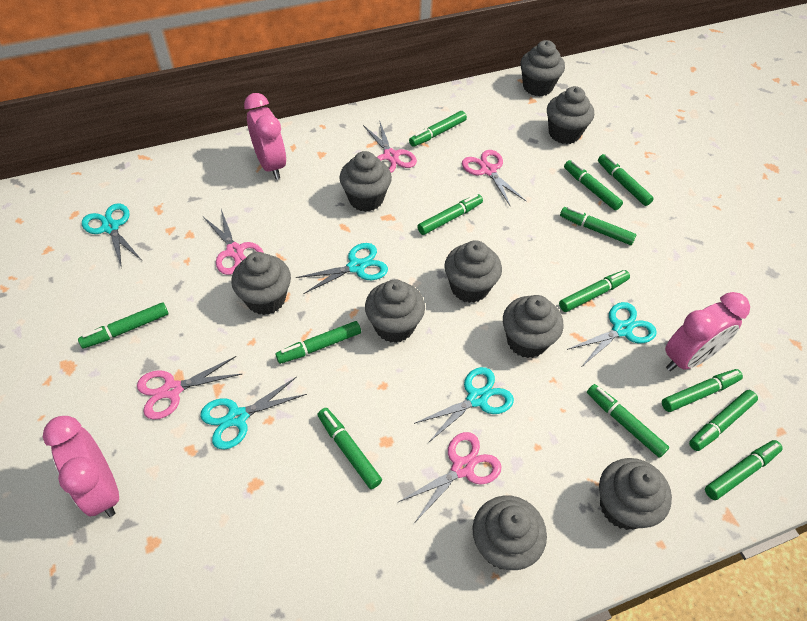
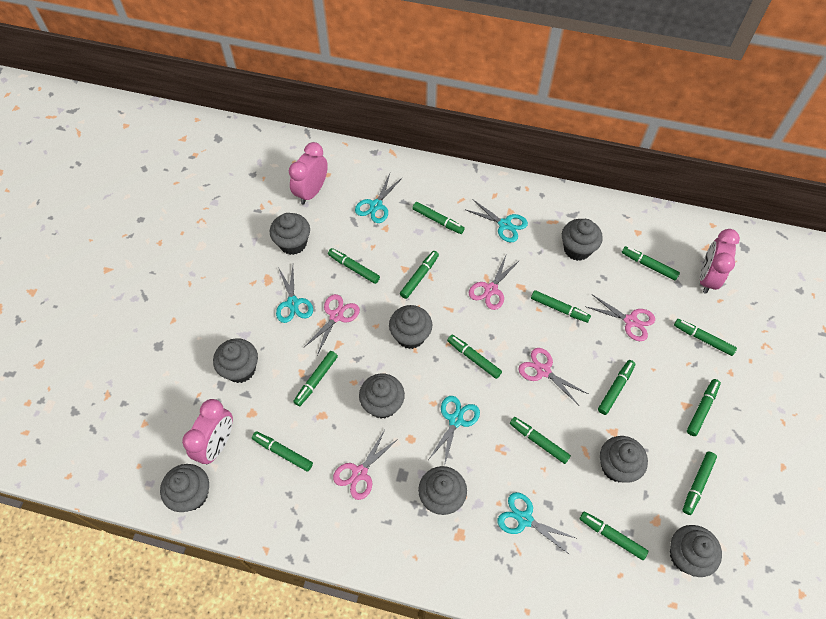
green marker: [78,302,169,349] [275,321,361,364] [318,408,382,489] [409,111,467,147] [417,194,483,235] [559,270,630,312] [560,207,636,245] [564,160,623,210] [587,384,669,458] [598,154,654,206] [662,369,743,412] [689,390,758,451] [705,440,783,500] = 13 -> [252,431,313,472] [293,351,338,406] [328,248,380,284] [400,251,439,299] [412,202,465,234] [447,335,502,379] [510,417,571,464] [531,290,591,323] [580,512,648,560] [598,360,635,415] [622,246,680,280] [674,319,737,356] [683,452,717,515] [687,379,721,436] = 14

